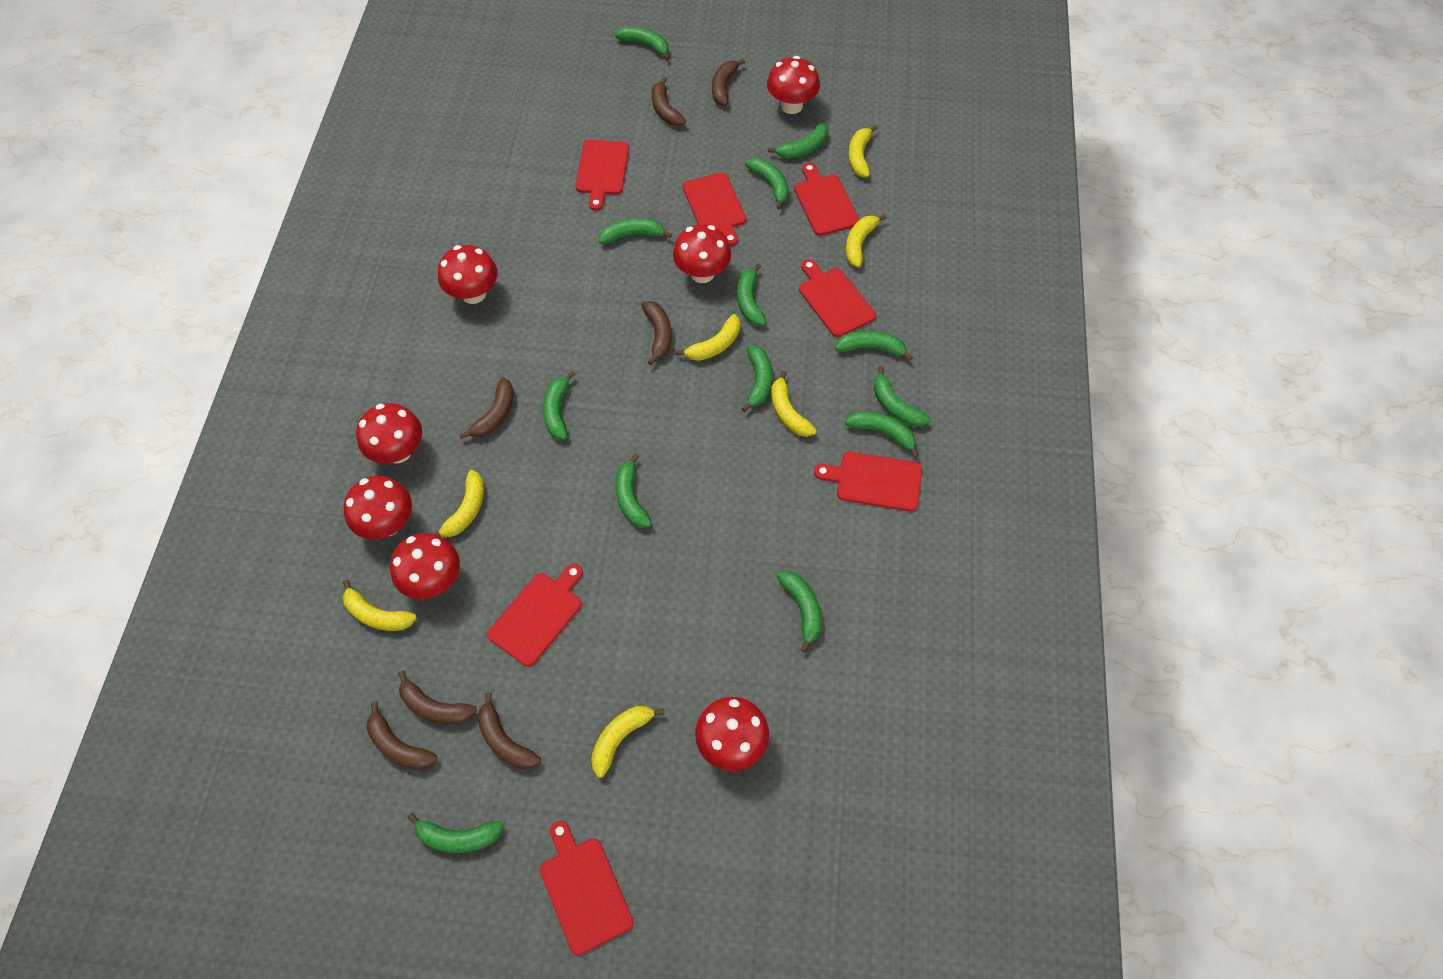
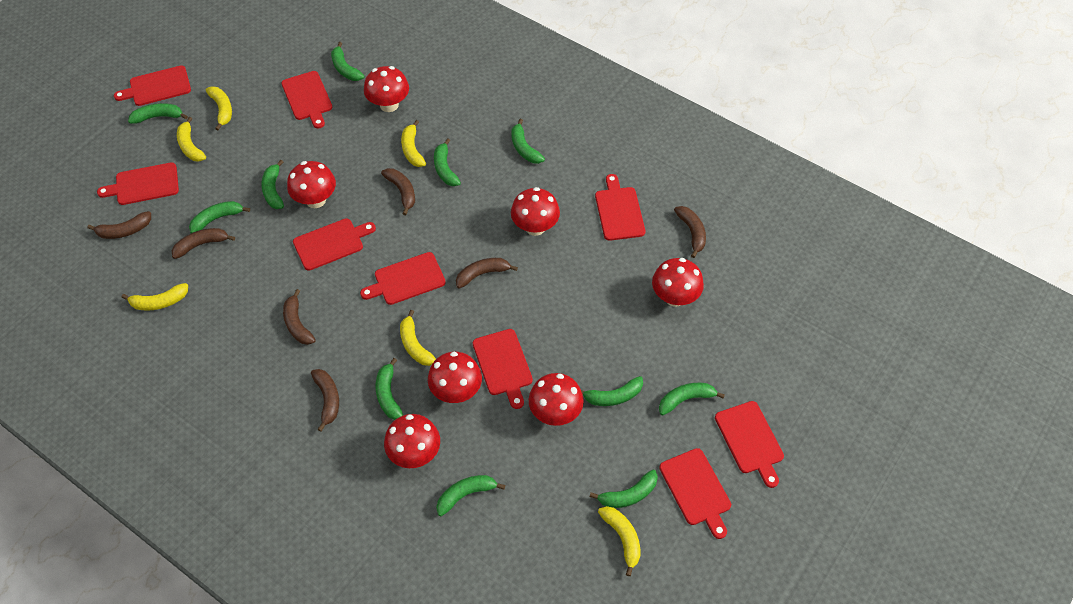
green banana: [408,813,503,853] [543,371,575,440] [599,218,672,244] [615,27,670,60] [615,454,652,528] [737,264,766,326] [741,345,772,412] [745,158,789,209] [768,123,828,159] [777,571,821,652] [835,330,913,361] [845,411,919,457] [874,366,930,427] = 13 -> [128,103,188,124] [189,201,250,233] [261,160,284,209] [331,42,365,81] [375,358,403,420] [434,138,461,186] [436,475,505,516] [511,119,545,164] [581,376,643,406] [590,470,658,508] [659,383,725,416] = 11
red cutting board: [487,564,583,667] [540,821,633,956] [575,140,629,211] [682,172,747,246] [794,163,860,236] [799,259,876,337] [814,451,922,512] = 7 -> [97,162,179,205] [114,65,191,106] [281,71,333,129] [293,218,376,271] [360,252,446,305] [473,329,533,409] [595,174,645,241] [659,448,731,539] [715,401,784,488] = 9
yellow banana: [343,580,417,631] [433,470,484,537] [591,706,665,778] [676,314,740,361] [771,371,817,437] [846,214,887,267] [848,125,877,177] = 7 -> [122,283,188,311] [177,117,206,162] [206,86,232,131] [400,310,436,366] [401,120,426,167] [598,506,641,576] = 6

